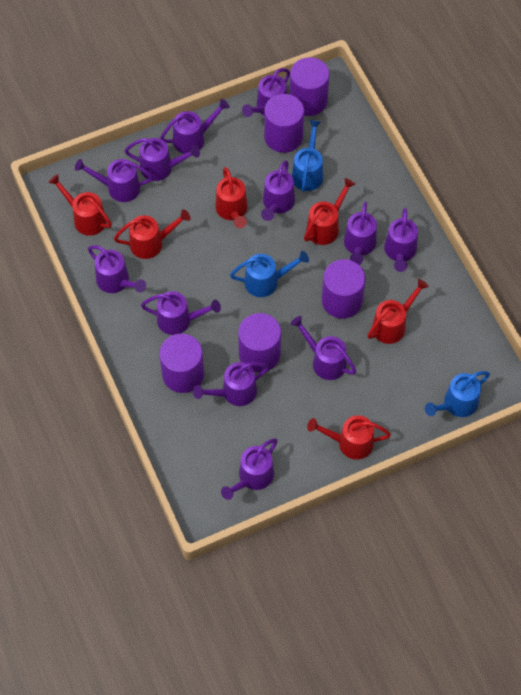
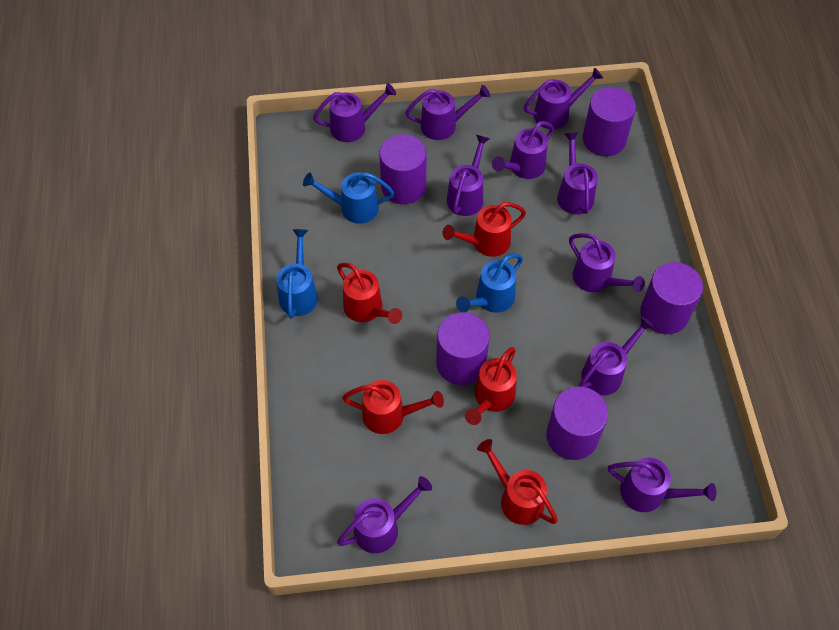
purple watering can: [75,159,153,202] [88,245,146,293] [125,138,200,181] [141,291,221,335] [160,99,230,154] [193,362,269,406] [221,438,278,500] [242,68,290,117] [261,160,295,221] [291,316,356,380] [344,201,377,265] [384,208,418,272] = 12 -> [313,83,396,142] [337,476,432,553] [405,85,490,140] [447,135,490,216] [492,121,554,179] [524,67,603,129] [557,132,598,215] [569,233,645,292] [579,316,654,395] [608,458,717,512] = 10
red watering can: [48,174,112,236] [114,209,191,259] [215,167,248,228] [304,178,356,245] [307,415,391,460] [367,279,429,344] = 6 -> [337,263,402,324] [342,380,444,434] [443,202,526,257] [465,347,517,425] [477,439,558,525] = 5

